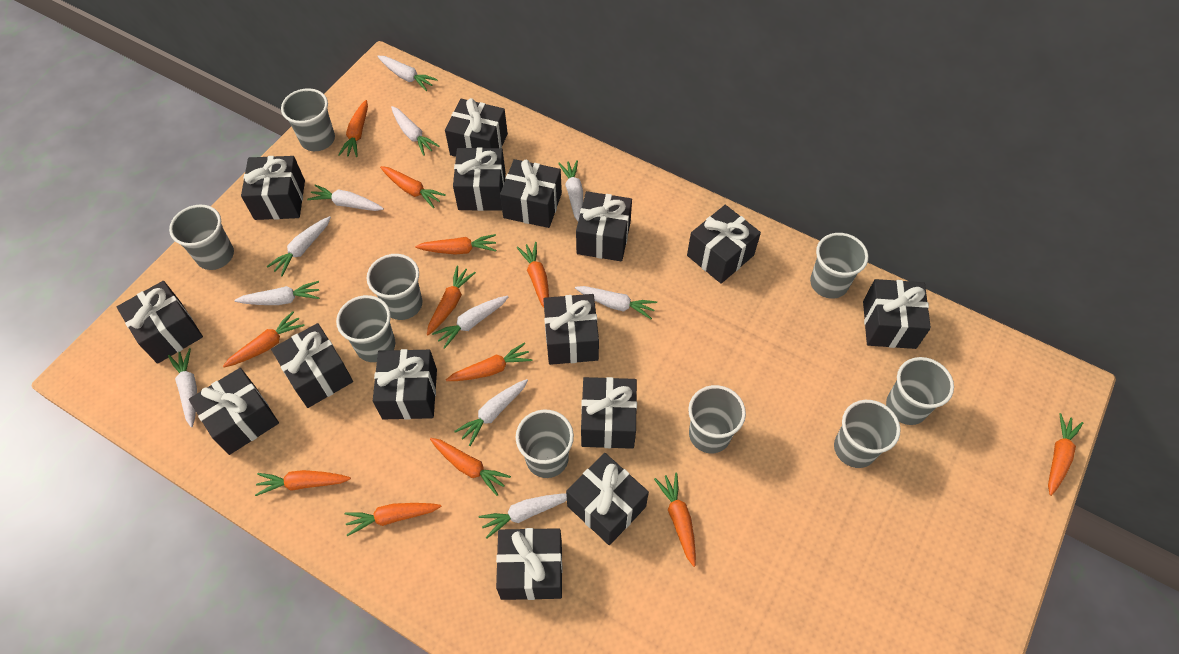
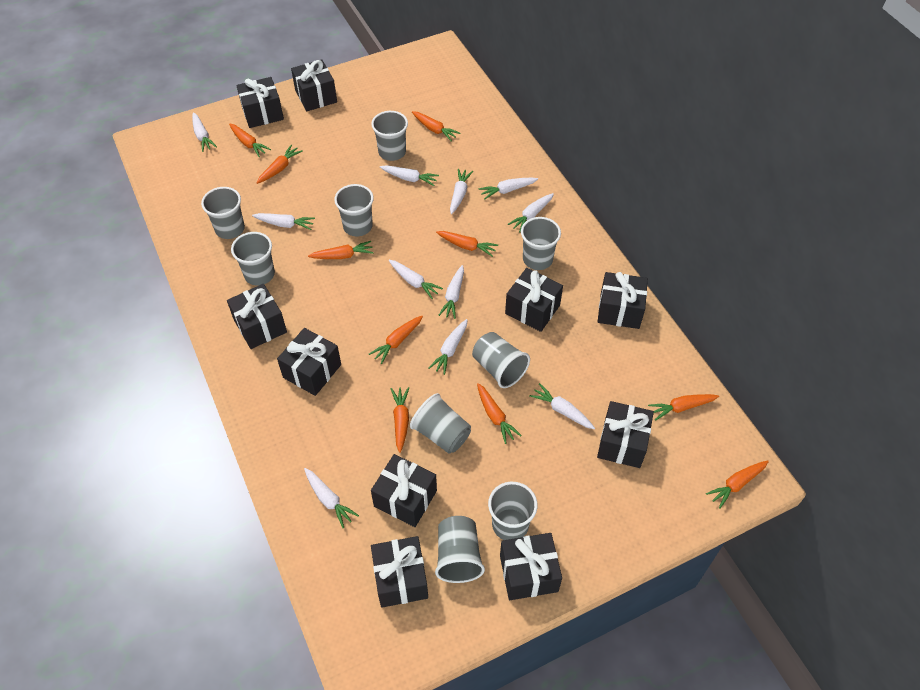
black gift: [117,281,203,364] [189,368,279,455] [241,156,305,220] [271,323,353,408] [373,349,437,420] [445,98,508,157] [453,147,506,211] [496,528,563,600] [500,159,562,228] [543,294,599,365] [566,453,649,545] [576,191,632,261] [581,377,637,449] [687,205,761,284] [863,279,931,349] = 15 -> [227,284,287,349] [236,77,284,128] [277,328,341,396] [291,59,337,111] [371,454,437,527] [371,536,428,608] [500,533,562,600] [505,268,563,332] [597,401,654,468] [598,272,648,329] = 10
orange carrot: [223,311,305,368] [255,470,351,496] [338,100,368,157] [345,503,441,536] [380,166,446,208] [415,234,496,255] [427,266,476,335] [430,438,511,496] [446,342,532,381] [516,242,549,308] [654,473,696,567] [1048,413,1083,496] = 12 -> [229,124,271,157] [256,145,303,184] [308,241,374,259] [369,316,423,364] [391,387,409,453] [412,111,461,142] [436,231,498,257] [477,383,522,444] [648,394,719,421] [706,460,769,509] = 10

